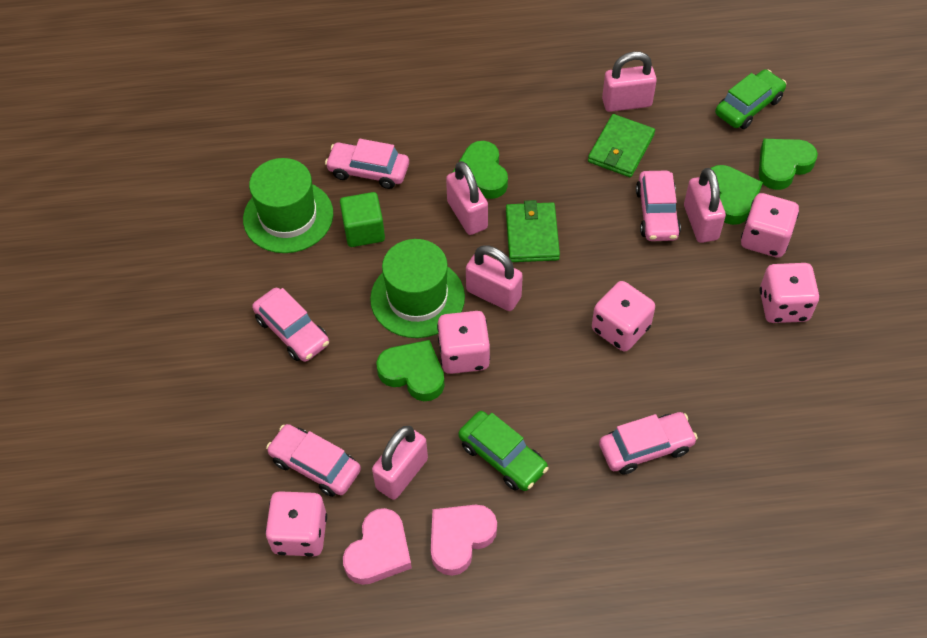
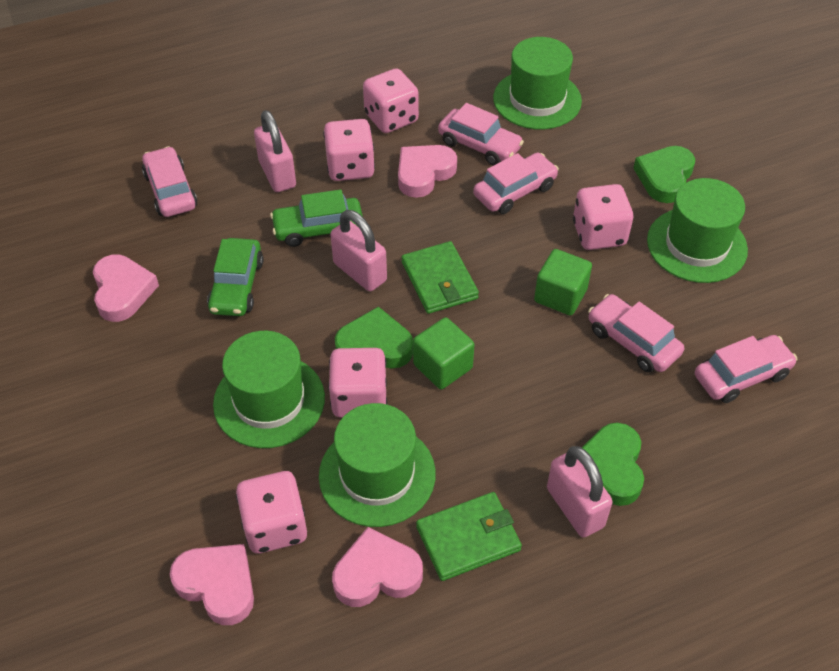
green cube: [340,192,385,247] = 1 -> [413,317,474,389] [534,249,592,316] = 2
green hat: [243,158,333,253] [370,239,465,338] = 2 -> [213,331,325,448] [319,403,436,527] [493,37,582,130] [647,178,748,283] = 4
green heart: [376,340,445,401] [452,141,508,199] [710,165,763,225] [759,139,818,190] = 4 -> [335,306,413,369] [582,423,644,506] [633,146,695,203] = 3
pink heart: [343,508,412,585] [431,505,497,576] = 2 -> [93,254,159,322] [170,544,254,625] [332,527,423,607] [398,145,457,198] = 4
pink padlock: [372,426,428,500] [446,161,488,235] [466,245,523,311] [602,51,657,112] [684,168,726,243] = 5 -> [254,110,296,192] [330,210,387,291] [547,446,613,538] = 3

